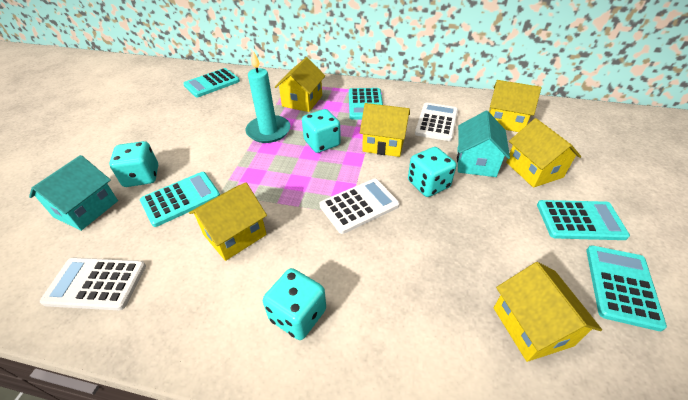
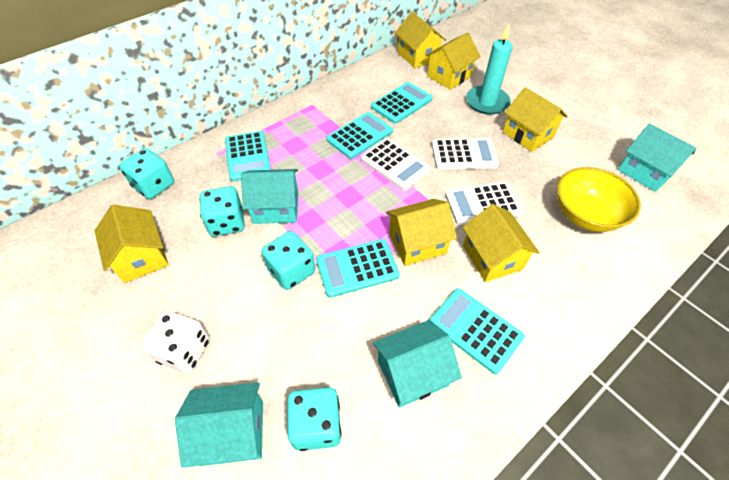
turquoise house: [29,155,118,231] [457,111,510,177] = 2 -> [175,382,263,468] [241,169,298,224] [373,320,462,408] [618,124,696,192] = 4
white dice: none = 0 -> [141,311,210,373] = 1
yellow bowl: none = 0 -> [557,167,641,232] = 1

